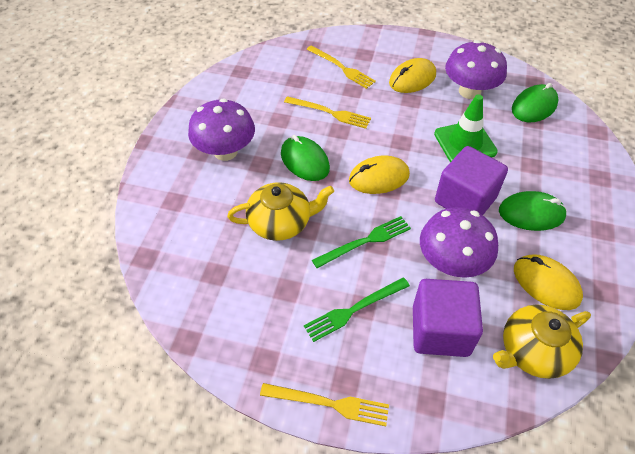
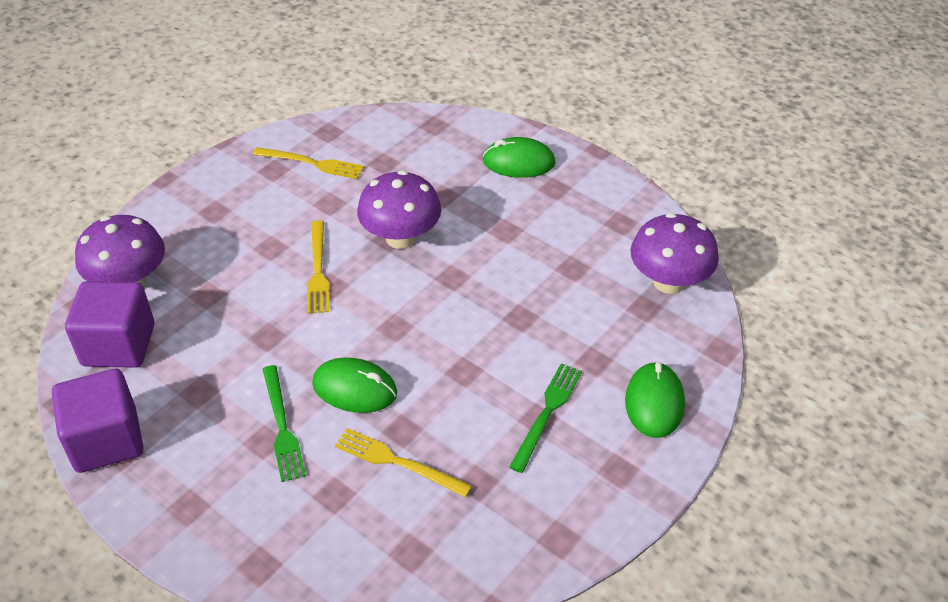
green traffic cone: [434,94,498,162] = 1 -> none = 0
yellow mouse: [349,155,410,194] [389,58,436,93] [514,254,583,310] = 3 -> none = 0
yellow teapot: [227,182,334,241] [493,304,591,379] = 2 -> none = 0

